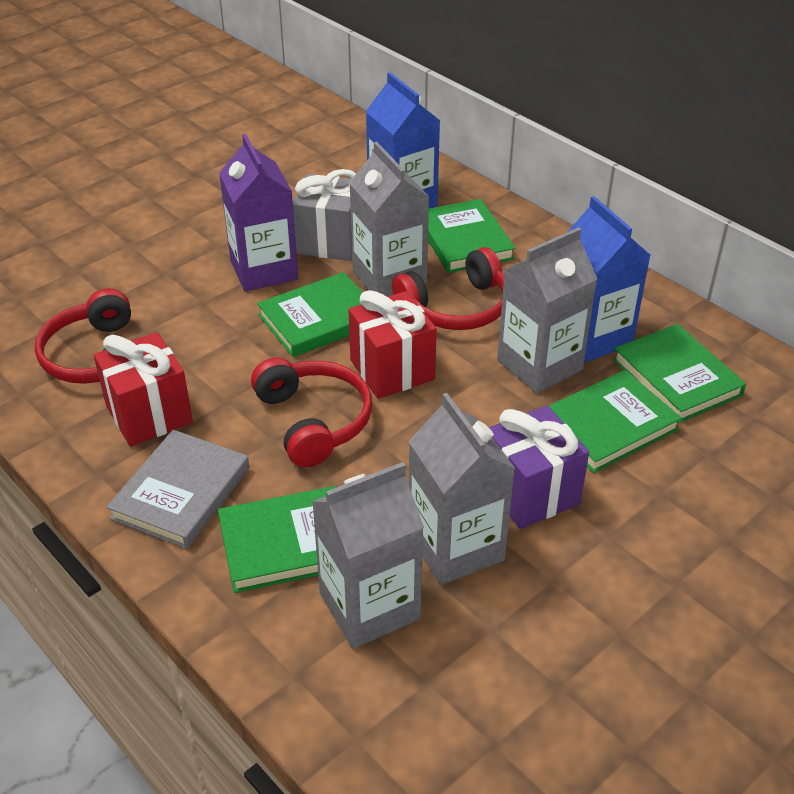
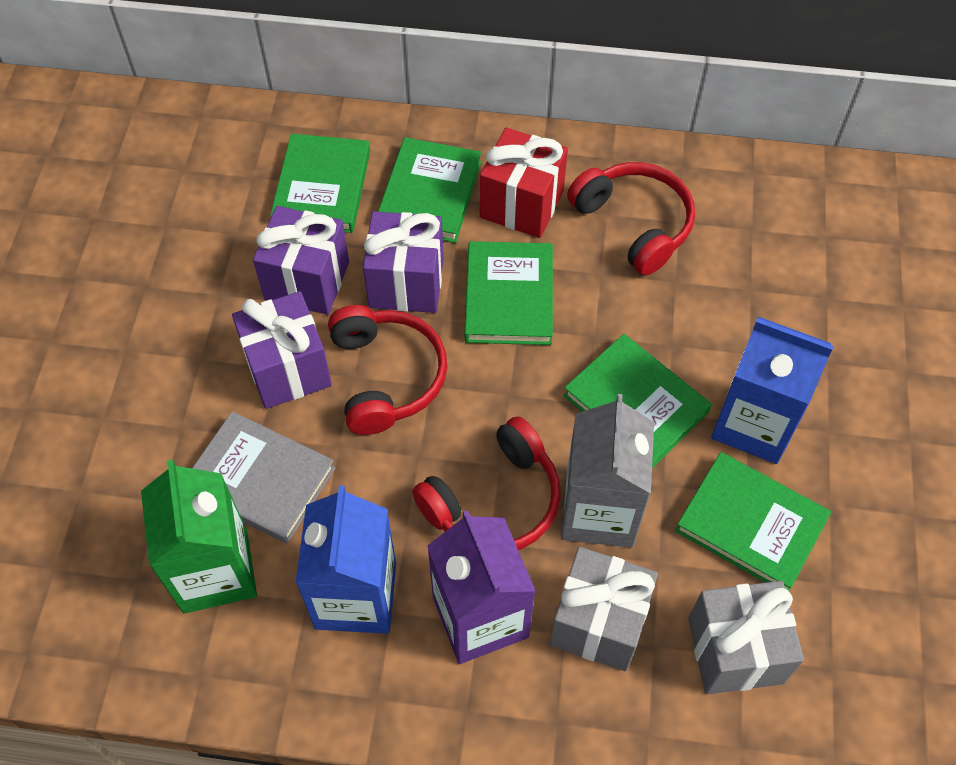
green carton: none = 0 -> [141,459,257,613] = 1
grey carton: [312,462,424,649] [349,142,429,297] [409,393,515,585] [497,227,597,393] = 4 -> [561,394,654,548] = 1
grey gift: [293,169,356,261] = 1 -> [550,547,658,671] [688,581,804,694] = 2
purple gift: [489,405,589,529] = 1 -> [232,291,332,409] [253,206,349,315] [363,211,444,313] = 3
red gift: [94,332,193,447] [349,290,437,399] = 2 -> [480,127,568,238] = 1

